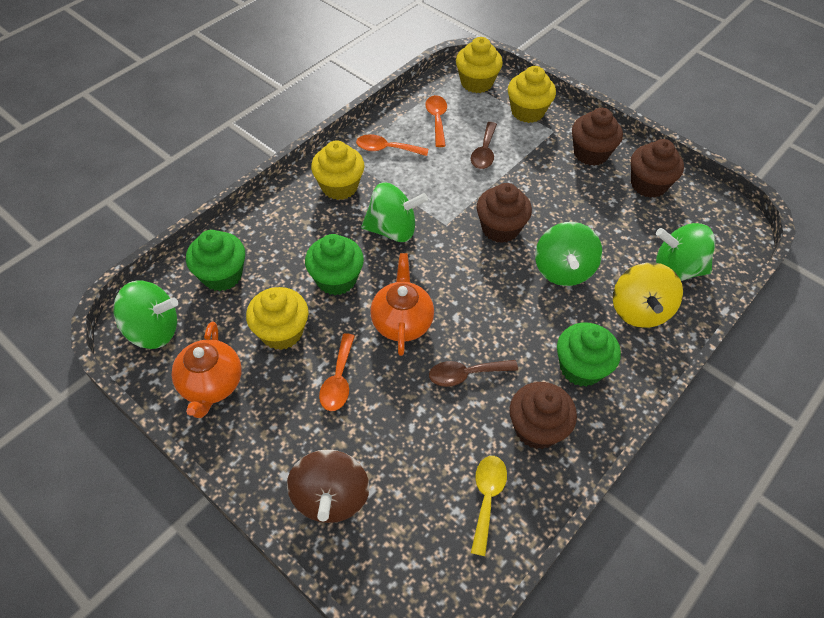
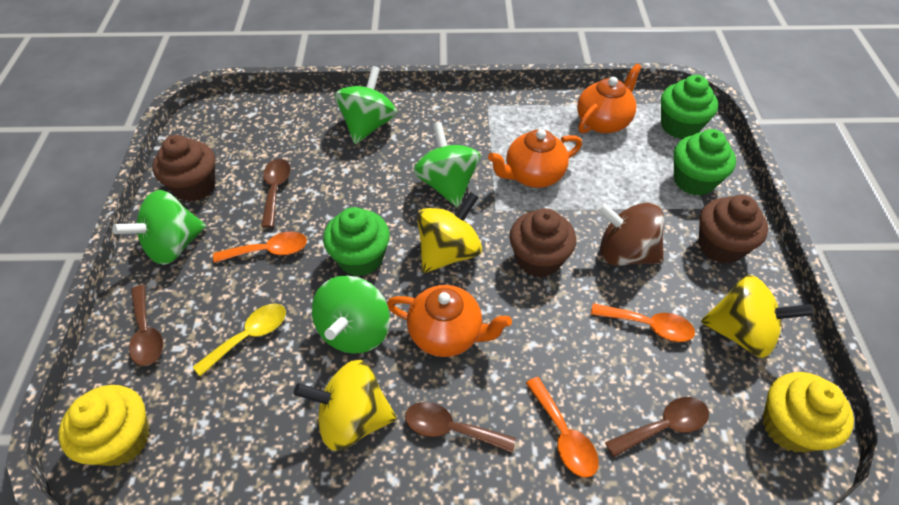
brown cupcake: [477,183,532,243] [509,382,577,449] [572,108,623,166] [631,139,684,198] = 4 -> [152,135,216,201] [509,208,576,278] [699,195,768,264] = 3
brown spoon: [429,360,518,387] [471,122,497,169] = 2 -> [129,285,163,366] [261,159,290,228] [405,402,516,453] [605,397,709,457] = 4
orange teapot: [171,321,242,418] [370,253,434,356] = 2 -> [387,285,512,357] [488,129,582,188] [577,63,642,134] = 3
yellow cupcake: [246,287,309,350] [311,140,365,200] [456,37,503,93] [508,66,556,123] = 4 -> [59,385,150,466] [763,372,854,453] = 2
yellow spinning top: [613,262,683,328] = 1 -> [294,360,397,451] [417,192,482,273] [701,275,814,358] = 3

